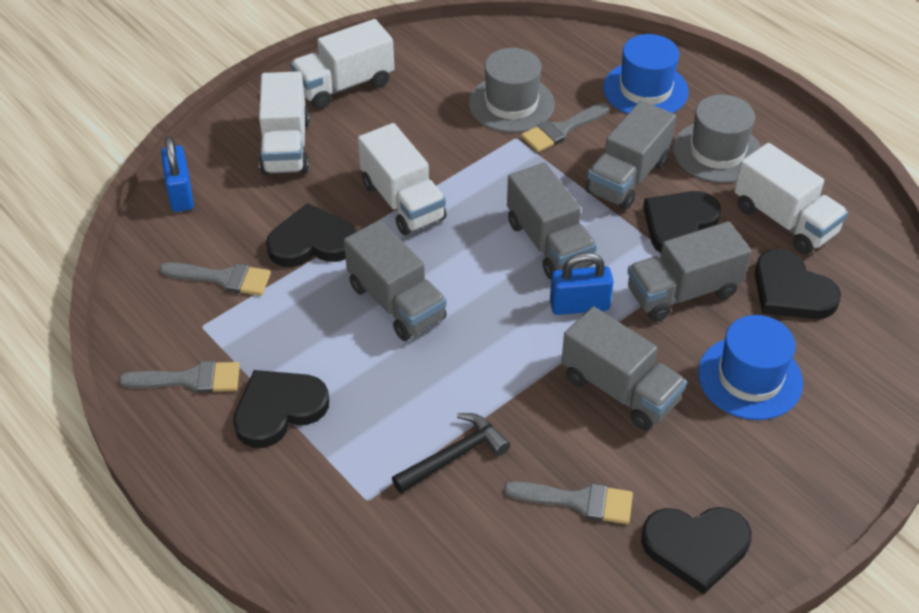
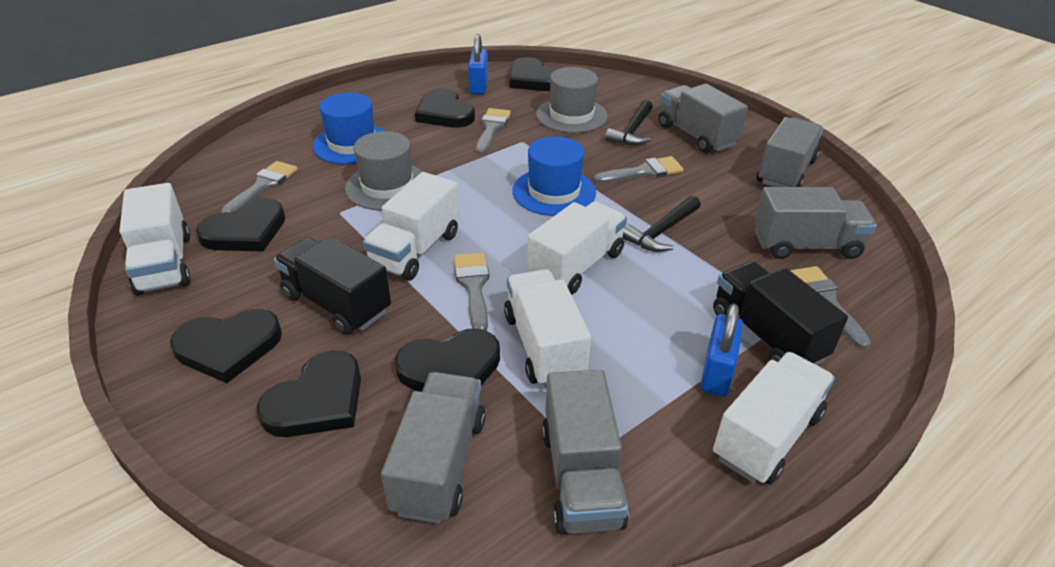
black hammer: [392,413,510,494] = 1 -> [605,100,653,146] [622,195,701,252] = 2
black heart: [233,370,329,448] [266,203,356,267] [641,507,752,594] [643,191,721,253] [755,249,841,319] = 5 -> [170,309,282,383] [196,198,285,251] [257,350,361,437] [395,328,500,392] [415,88,475,128] [509,57,557,91] = 6
black truck: none = 0 -> [274,236,391,335] [713,261,848,365] = 2
grey brush: [119,361,240,393] [159,262,271,296] [504,481,633,524] [521,103,609,152] = 4 -> [221,161,298,213] [454,252,489,330] [476,108,511,155] [593,156,684,183] [791,266,871,349] = 5
white truck: [259,71,310,175] [290,19,394,109] [358,123,446,235] [734,143,848,254] = 4 -> [120,183,191,296] [363,172,459,280] [504,269,591,387] [527,201,627,294] [713,352,835,485] = 5

